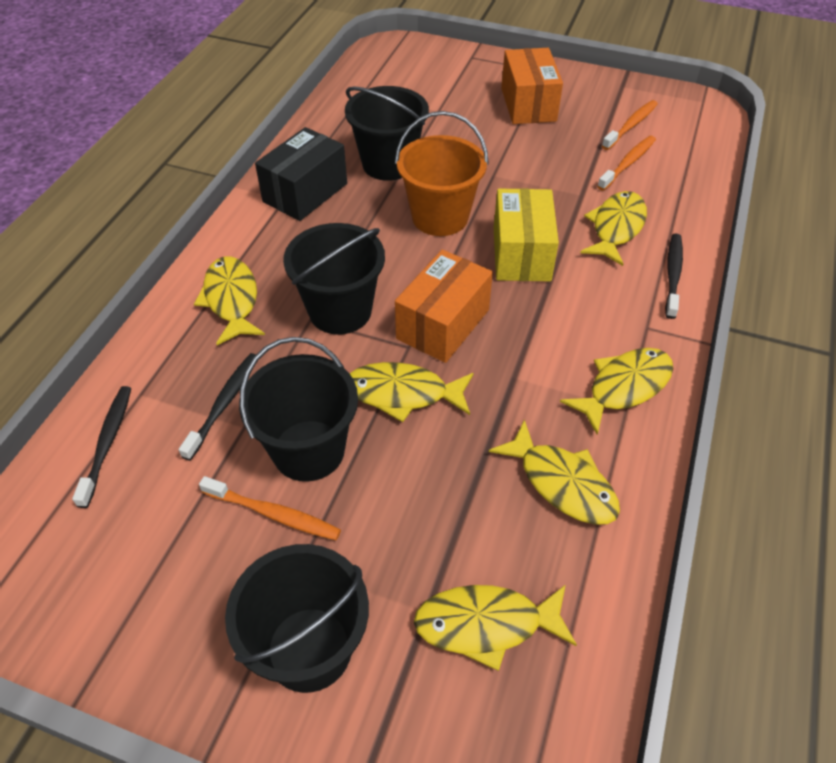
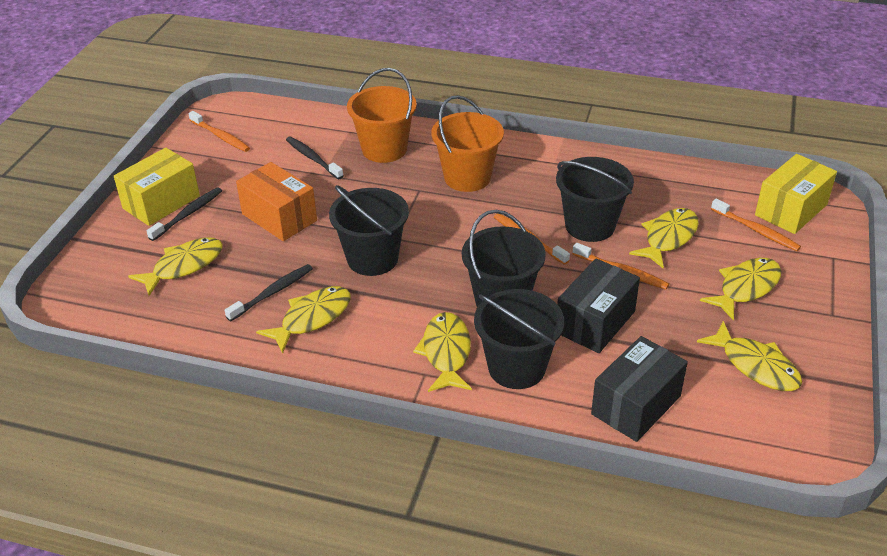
black box: [255,127,347,221] = 1 -> [557,258,640,353] [591,336,688,442] = 2
orange box: [395,250,493,363] [501,48,563,124] = 2 -> [236,162,317,241] = 1
orange bucket: [395,111,489,236] = 1 -> [347,68,417,163] [431,95,504,192] = 2
orange toothbrush: [199,476,341,540] [597,136,656,191] [602,100,658,150] = 3 -> [188,111,250,152] [494,214,570,265] [573,243,669,290] [711,198,801,251] = 4
yellow box: [494,188,559,281] = 1 -> [114,148,200,226] [755,154,837,234] = 2

